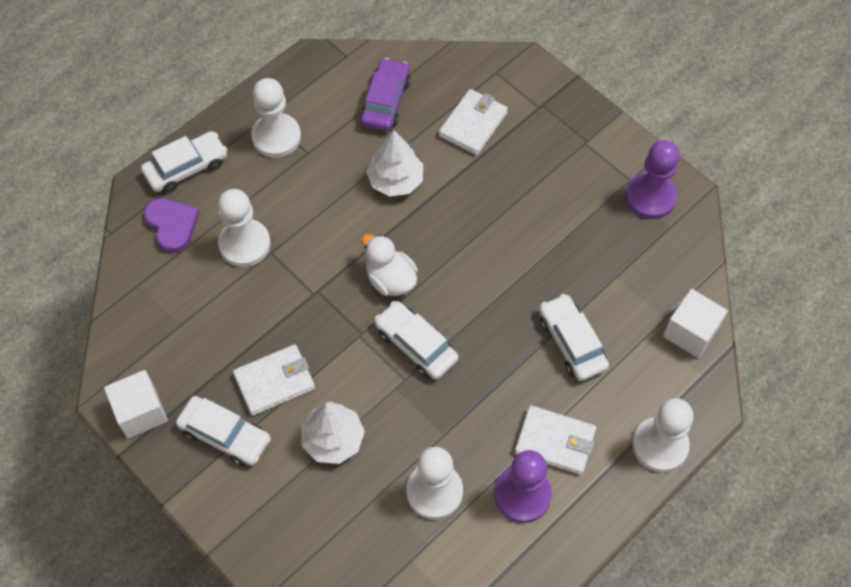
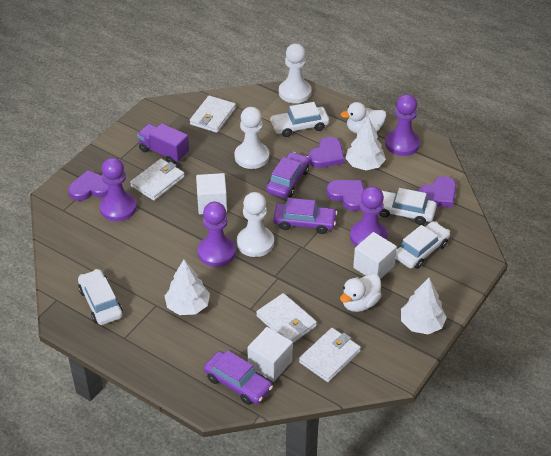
purple car: [360,58,411,131] = 1 -> [204,350,273,405] [266,152,310,198] [273,198,337,234] = 3
purple heart: [144,198,199,253] = 1 -> [68,170,108,201] [308,137,345,168] [326,180,364,211] [418,176,457,207] = 4
purple pawn: [494,450,552,523] [626,140,680,219] = 2 -> [100,157,137,221] [198,202,236,267] [350,186,388,246] [385,94,420,156] = 4
purple truck: none = 0 -> [137,123,189,164] = 1
white cube: [104,370,168,439] [663,289,728,358] = 2 -> [196,173,227,214] [247,327,293,382] [353,232,397,279] = 3
white duck: [362,234,418,296] = 1 -> [340,273,382,312] [341,102,386,134] = 2
white pawn: [218,189,271,267] [251,78,301,158] [406,447,463,520] [632,398,694,472] = 4 -> [234,107,269,169] [237,192,274,257] [279,43,311,103] = 3
white tree: [301,402,365,464] [366,130,423,197] = 2 -> [165,260,210,315] [345,118,386,170] [401,278,447,334] = 3
white wallet: [233,344,315,416] [439,89,508,155] [515,405,596,475] = 3 -> [130,159,185,201] [190,95,236,133] [256,293,317,343] [299,328,361,382] = 4

